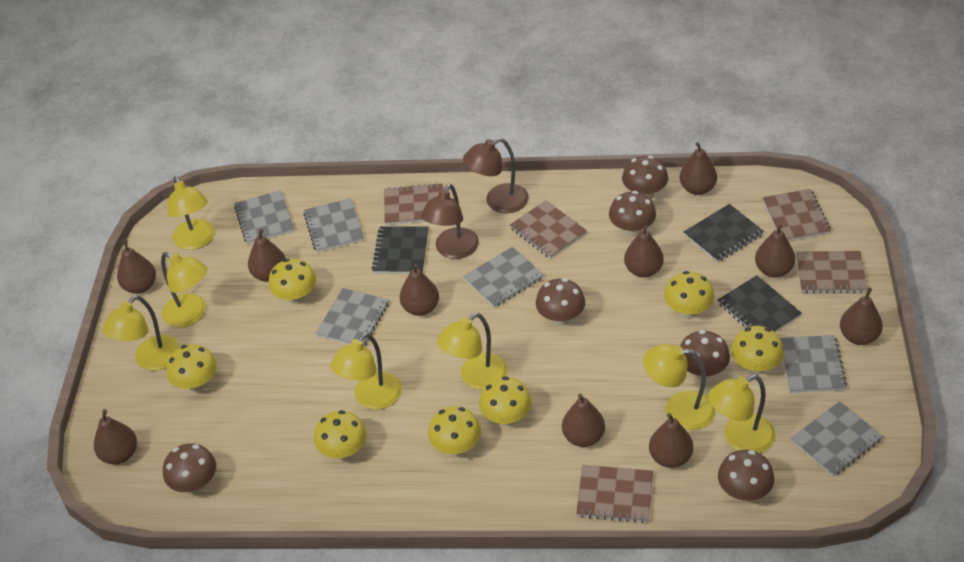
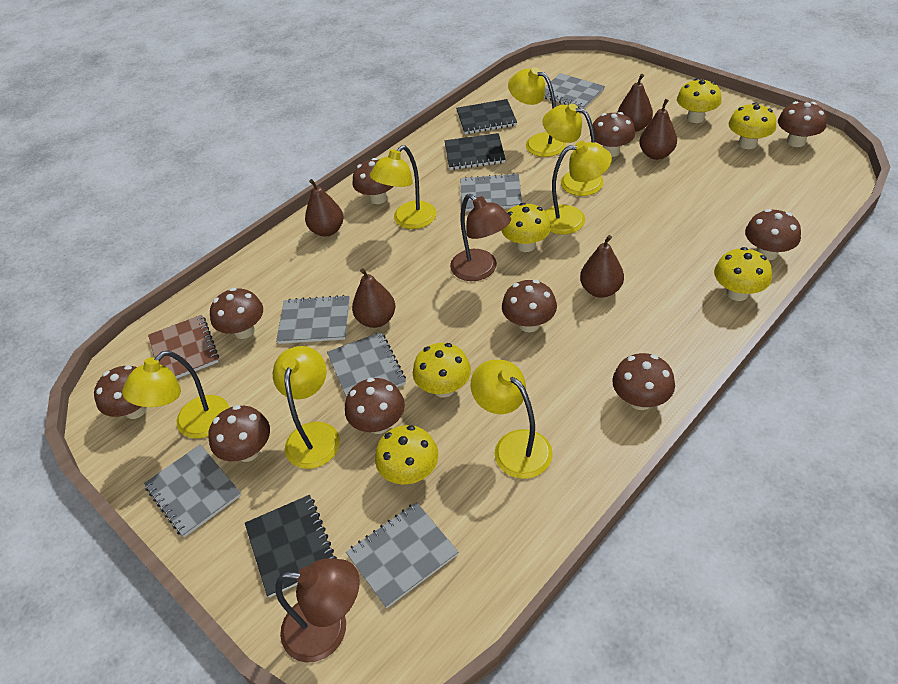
brown mushroom: [163,443,216,493] [536,278,585,326] [609,191,656,237] [622,156,668,199] [680,330,730,379] [718,450,774,502] = 6 -> [94,365,147,419] [209,405,270,462] [210,288,263,339] [345,377,405,434] [352,158,394,204] [502,280,557,332] [590,112,635,157] [612,353,675,410] [745,209,801,260] [778,101,827,147] = 10
brown notebook: [384,183,443,225] [510,201,587,259] [576,465,653,523] [763,189,831,241] [796,251,867,293] = 5 -> [148,315,219,379] = 1
brown pear: [94,409,137,464] [117,239,156,294] [248,229,286,282] [400,264,439,316] [562,394,605,447] [624,225,664,278] [649,413,693,468] [680,142,717,195] [755,225,795,278] [840,287,883,345] = 10 -> [305,179,344,237] [352,268,396,328] [580,235,624,298] [617,74,653,132] [639,99,677,160] = 5
yellow mushroom: [166,344,217,392] [269,259,316,305] [314,410,367,460] [428,406,481,456] [479,376,532,426] [664,271,714,319] [731,326,784,375] = 7 -> [375,425,438,485] [413,343,471,398] [501,203,551,252] [677,78,721,123] [714,247,772,301] [729,103,776,149] = 6

